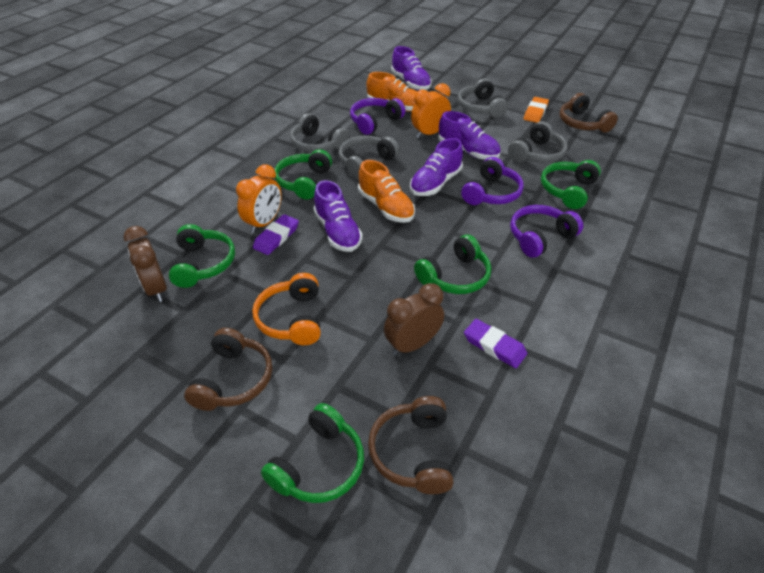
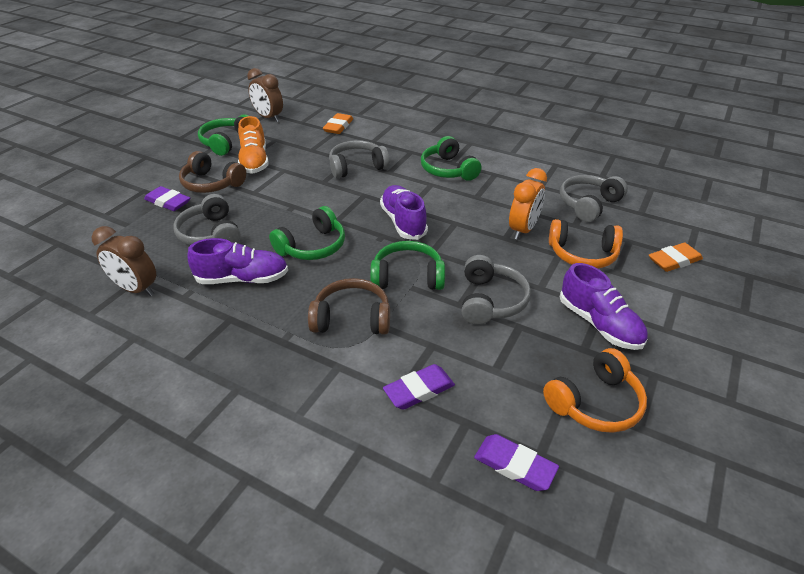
brown headphones: [184,328,272,411] [368,396,454,494] [559,93,618,133] = 3 -> [179,151,246,193] [308,278,390,335] = 2
green headphones: [169,224,235,288] [261,403,364,503] [275,149,332,199] [414,234,491,294] [541,160,601,209] = 5 -> [198,114,249,156] [269,206,345,260] [370,241,445,290] [421,136,481,181] = 4
orange clock: [236,164,282,233] [411,83,451,138] = 2 -> [509,168,547,240] = 1
orange eraser: [524,97,549,123] = 1 -> [323,113,353,134] [649,243,703,272] = 2
orange headphones: [252,273,321,345] = 1 -> [543,348,647,433] [549,219,623,268] = 2
orange shoe: [358,160,415,223] [367,72,417,112] = 2 -> [238,116,269,174] = 1
purple eraser: [253,214,299,255] [464,319,527,368] = 2 -> [144,186,190,211] [383,364,455,410] [474,434,559,491] = 3
purple headphones: [350,98,405,135] [461,157,524,205] [510,205,583,258] = 3 -> none = 0
purple shoe: [314,180,363,252] [391,46,432,90] [410,138,463,196] [438,111,501,159] = 4 -> [187,238,288,284] [380,185,428,240] [560,263,648,350] = 3

